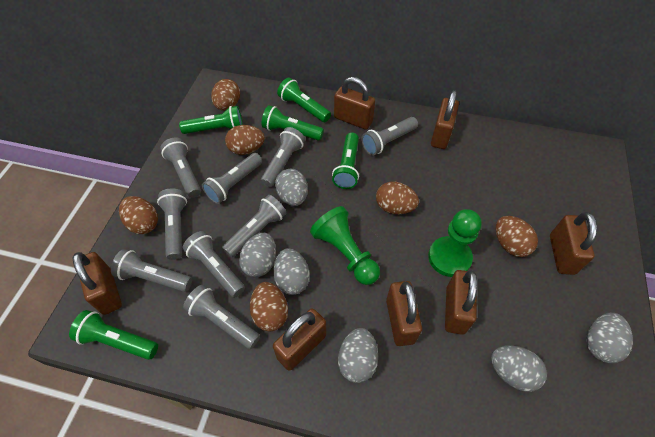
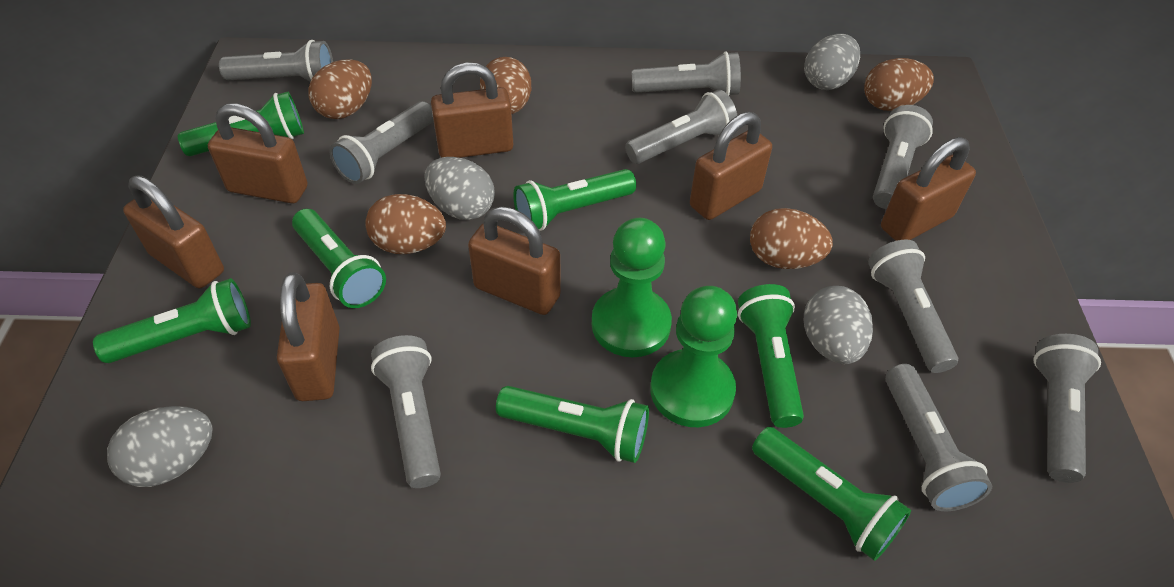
brown egg: [119,196,158,234] [211,79,240,111] [225,125,265,155] [250,282,288,331] [376,182,419,214] [496,216,538,257] = 6 -> [308,59,372,119] [365,194,446,254] [480,57,531,114] [750,208,833,269] [864,58,934,111] = 5
green flashlight: [69,310,158,360] [179,106,243,134] [262,105,324,141] [277,77,331,122] [332,132,359,189] = 5 -> [93,278,251,363] [178,92,304,156] [292,209,386,308] [496,386,649,463] [513,169,636,231] [738,284,804,428] [752,427,911,561] = 7
grey egg: [239,233,276,277] [273,248,310,295] [275,169,308,206] [338,328,378,383] [491,346,547,392] [586,313,633,363] = 6 -> [107,406,213,487] [424,157,495,220] [804,34,860,90] [804,286,873,364] = 4

